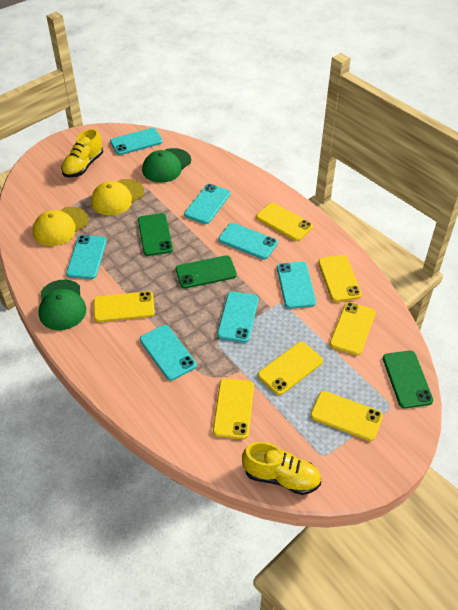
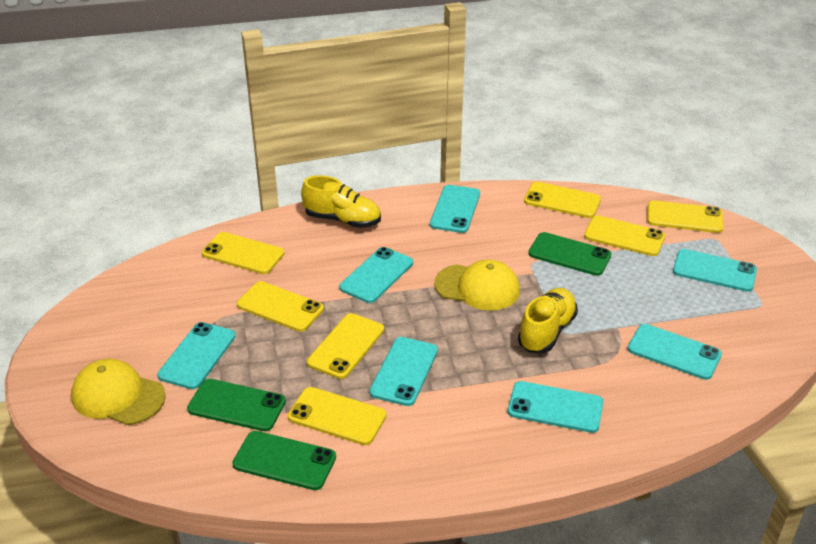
green cap: [39,280,86,330] [142,148,191,183] = 2 -> none = 0

